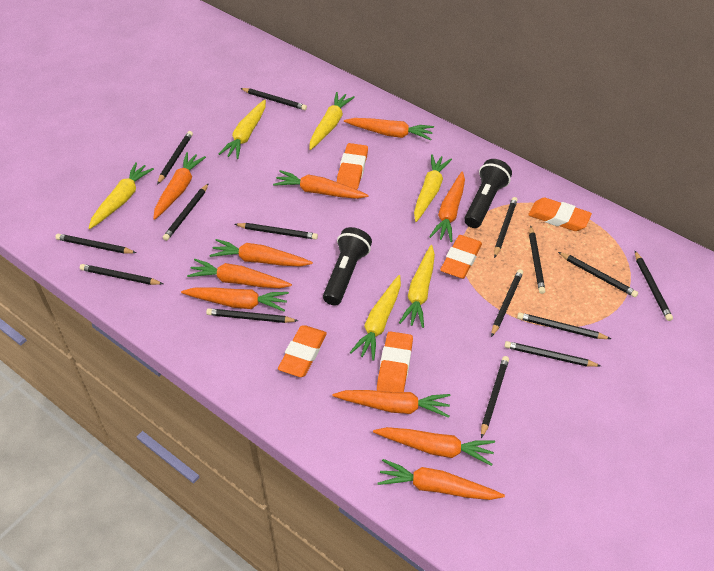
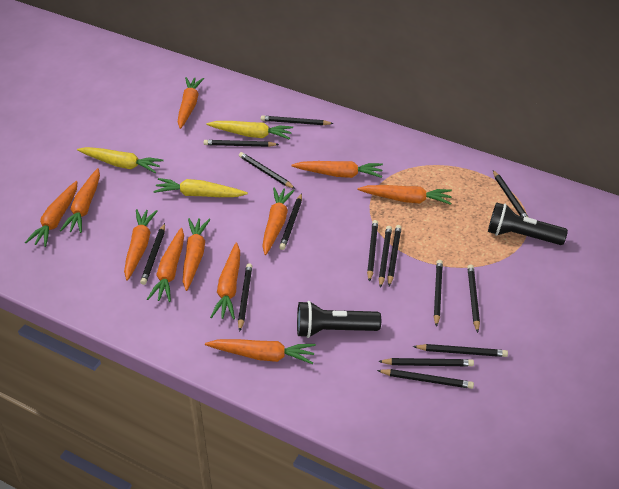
orange carrot: [153,152,206,220] [181,287,289,312] [187,259,292,288] [209,239,313,267] [273,170,369,199] [333,390,450,418] [344,118,434,140] [373,427,495,466] [378,459,505,500] [429,171,465,242] = 10 -> [25,181,77,247] [60,168,100,233] [124,209,158,281] [147,228,184,302] [178,77,204,129] [183,218,211,291] [205,339,316,364] [210,243,240,319] [262,187,295,255] [291,161,383,178] [357,185,452,205] = 11
orange eraser: [278,325,327,377] [337,143,368,189] [377,331,413,392] [440,235,482,279] [528,197,592,231] = 5 -> none = 0
yellow carrot: [88,162,154,229] [219,99,266,159] [309,92,355,150] [350,275,401,361] [399,245,435,328] [414,154,452,222] = 6 -> [77,147,163,173] [153,178,248,197] [206,121,293,140] = 3

